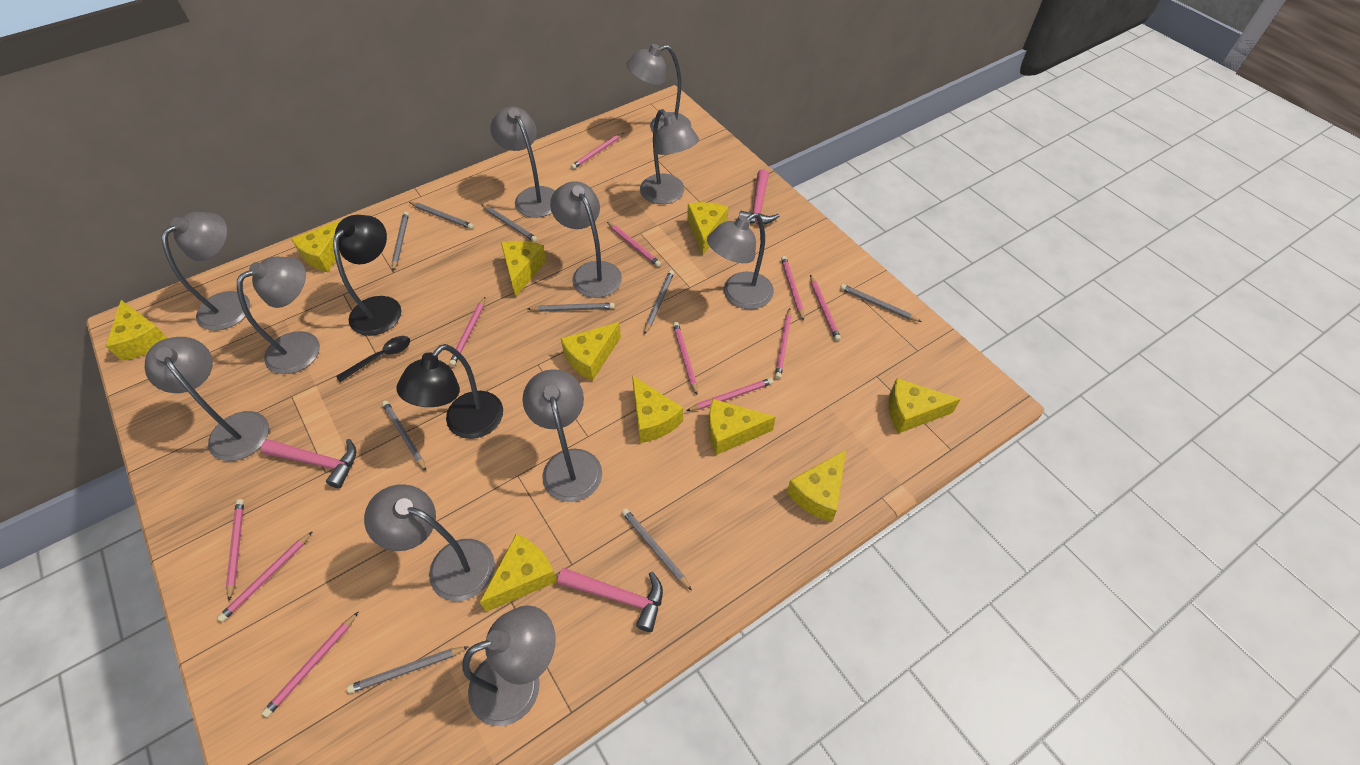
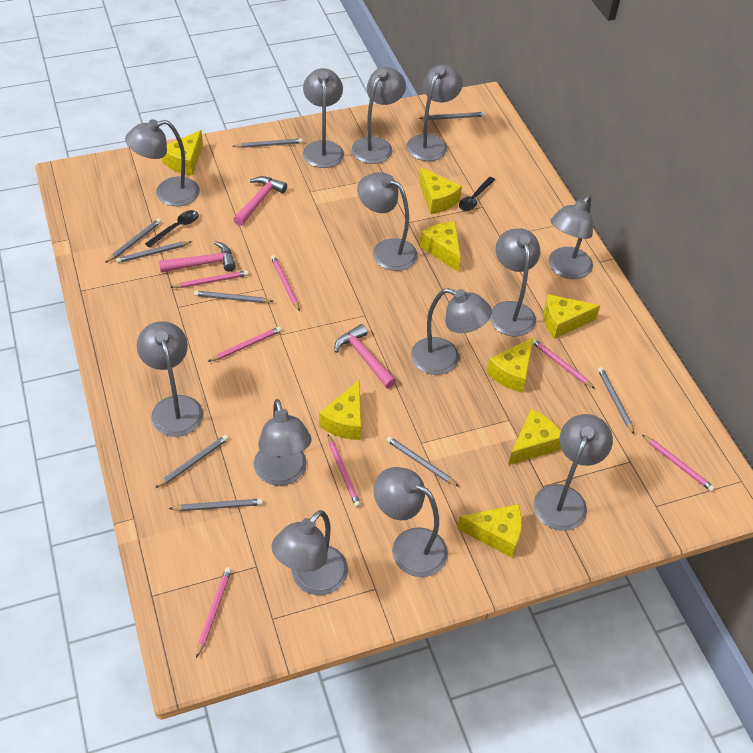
black lamp: [333,215,401,336] [396,344,503,439] = 2 -> none = 0
black spoon: [336,336,410,382] = 1 -> [145,210,199,248] [459,177,495,211] = 2
grey lamp: [145,337,269,461] [161,212,250,331] [237,256,320,374] [364,484,495,601] [462,605,556,726] [490,107,555,218] [522,369,602,502] [550,181,622,298] [626,44,691,132] [640,109,699,204] [707,213,774,309] = 11 -> [125,119,200,206] [137,321,203,437] [254,399,312,486] [272,510,348,595] [303,68,344,168] [351,67,406,164] [357,172,418,271] [374,467,448,577] [407,65,463,161] [411,288,492,375] [490,228,540,337] [534,414,613,531] [549,195,593,279] = 13
pink pencil: [217,531,313,622] [226,499,244,601] [262,612,358,717] [449,297,485,366] [571,133,624,169] [607,222,661,267] [673,322,697,395] [686,378,774,411] [775,308,791,379] [781,256,804,321] [810,275,841,341] = 11 -> [171,270,249,288] [196,567,232,658] [207,327,282,362] [271,255,300,311] [328,435,361,508] [532,338,595,389] [642,435,715,492] = 7
yellow cheese: [106,300,167,361] [291,219,343,272] [480,534,557,612] [501,241,546,297] [561,322,621,381] [632,376,683,443] [688,202,729,255] [709,399,776,455] [787,450,846,522] [889,378,961,434] = 10 -> [162,130,203,176] [319,381,361,440] [419,167,462,214] [420,222,461,272] [457,504,522,558] [486,337,534,393] [508,409,561,465] [544,294,600,339] = 8

